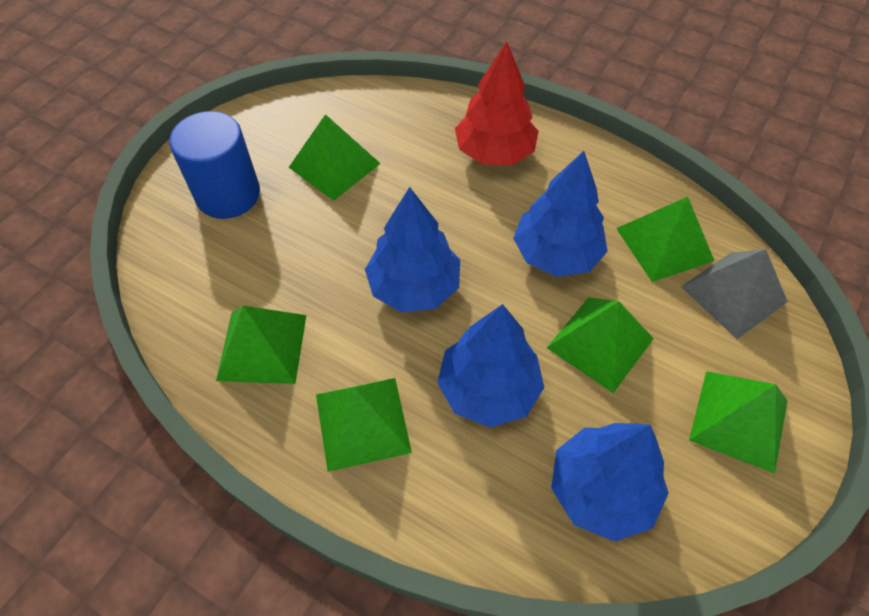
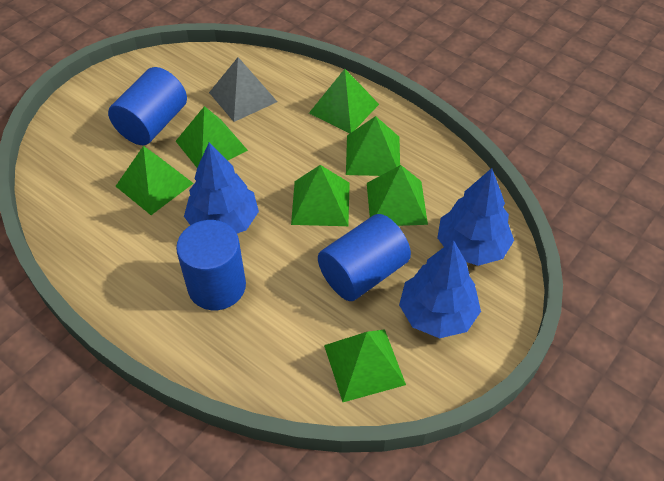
blue cylinder: [169,111,260,219] = 1 -> [108,67,187,145] [176,220,246,310] [318,214,411,301] = 3
blue tree: [365,187,460,312] [437,304,544,428] [513,151,608,277] [551,423,669,541] = 4 -> [184,142,259,234] [399,240,481,338] [437,168,514,266] = 3
green pyramid: [216,306,306,384] [288,114,381,201] [316,378,412,472] [547,297,654,393] [616,197,714,282] [689,371,788,474] = 6 -> [116,146,194,215] [176,106,248,167] [291,165,350,226] [309,69,379,134] [324,329,406,402] [346,116,400,176] [367,165,428,226] = 7
red tree: [455,41,539,165] = 1 -> none = 0

